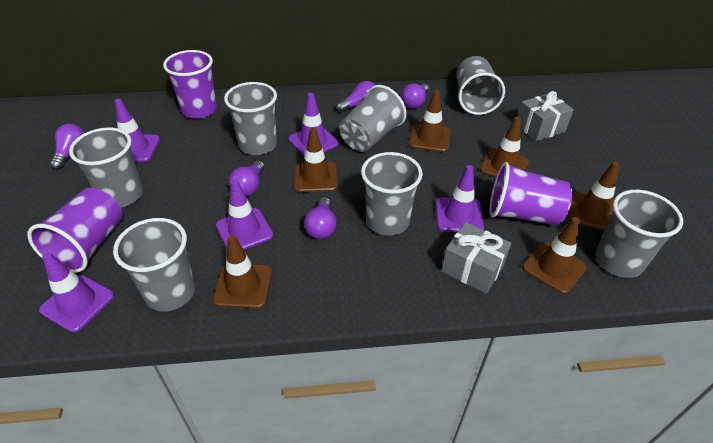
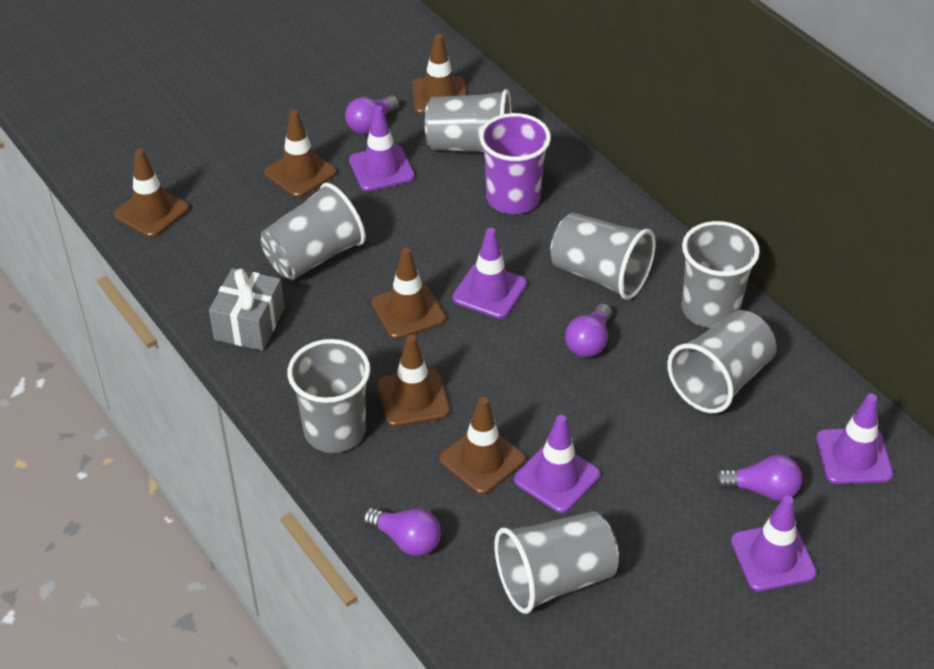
grey gift: [441,222,511,294] [518,91,574,142] = 2 -> [209,268,285,351] = 1
purple cup: [27,188,123,273] [163,50,217,119] [489,162,572,226] = 3 -> [479,113,551,214] = 1
purple light bulb: [50,124,85,170] [229,160,264,196] [304,197,337,239] [336,81,375,112] [401,83,429,109] = 5 -> [345,95,399,134] [363,508,441,556] [565,303,612,357] [715,455,802,501] = 4

